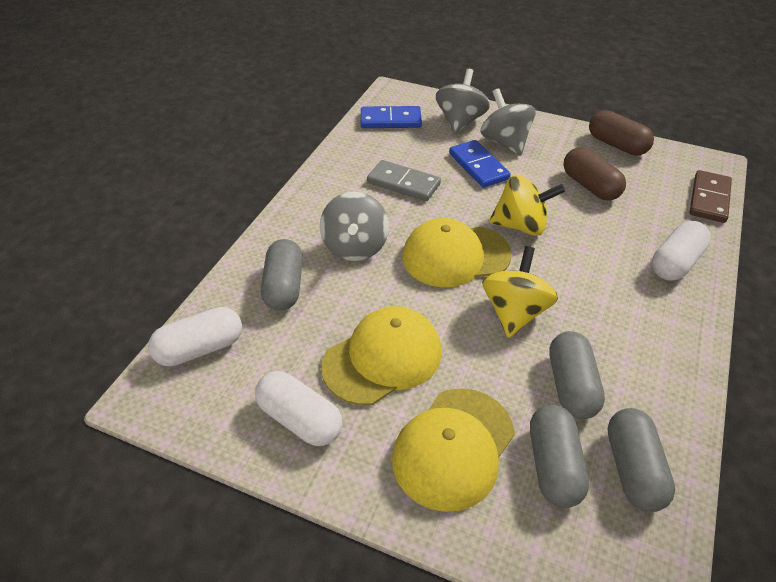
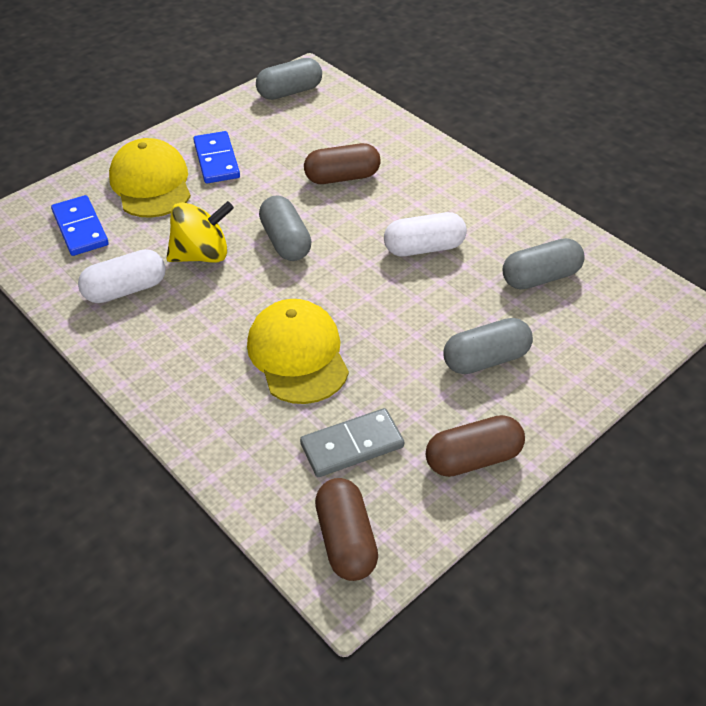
brown capsule: [564,147,626,201] [589,110,654,155] = 2 -> [304,143,381,184] [315,478,378,581] [426,415,525,477] = 3
brown domino: [690,170,732,223] = 1 -> none = 0
grey spinning top: [320,192,389,261] [436,69,490,134] [480,88,536,156] = 3 -> none = 0
white capsule: [148,307,242,366] [255,371,343,446] [652,221,711,281] = 3 -> [78,249,166,303] [384,212,467,256] = 2
yellow cap: [321,306,442,405] [392,388,515,512] [402,218,512,287] = 3 -> [109,138,191,218] [247,299,349,404] = 2
yellow spinning top: [482,246,558,338] [489,174,565,236] = 2 -> [166,201,234,263] = 1

